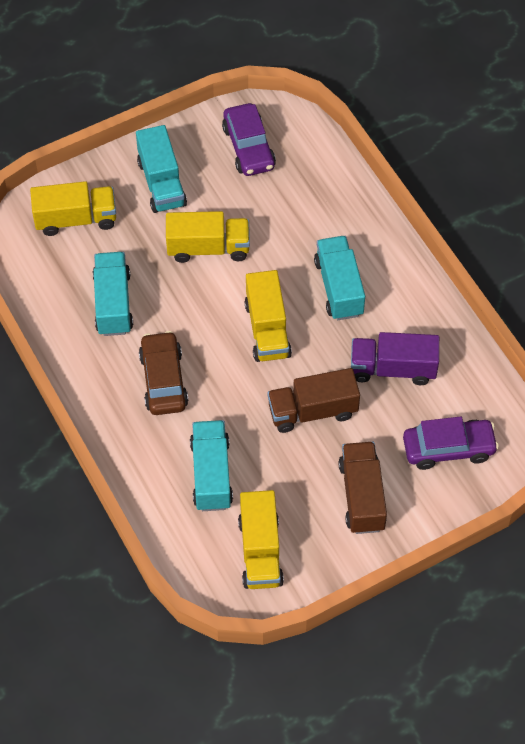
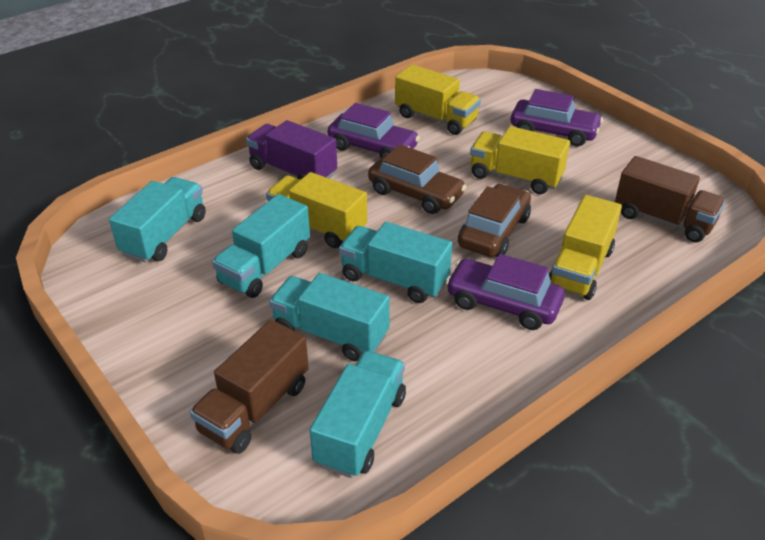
brown car: [139,331,188,415] = 1 -> [368,144,467,214] [458,184,531,257] = 2
purple car: [222,103,276,176] [403,417,499,470] = 2 -> [327,103,420,158] [446,254,565,330] [511,89,603,146] = 3
turquoise truck: [93,252,133,336] [136,125,187,213] [190,420,233,511] [314,236,365,320] = 4 -> [109,177,206,263] [212,194,310,298] [269,273,390,361] [310,351,406,478] [339,222,452,303] = 5

